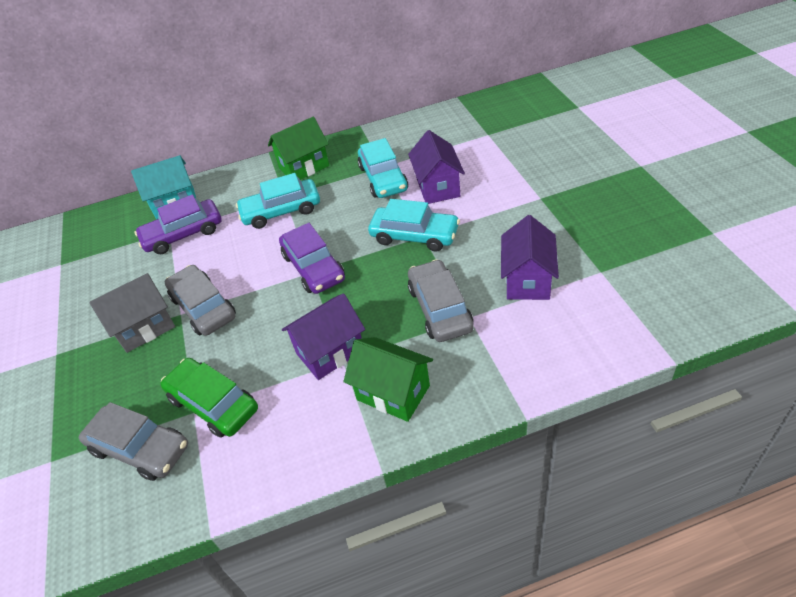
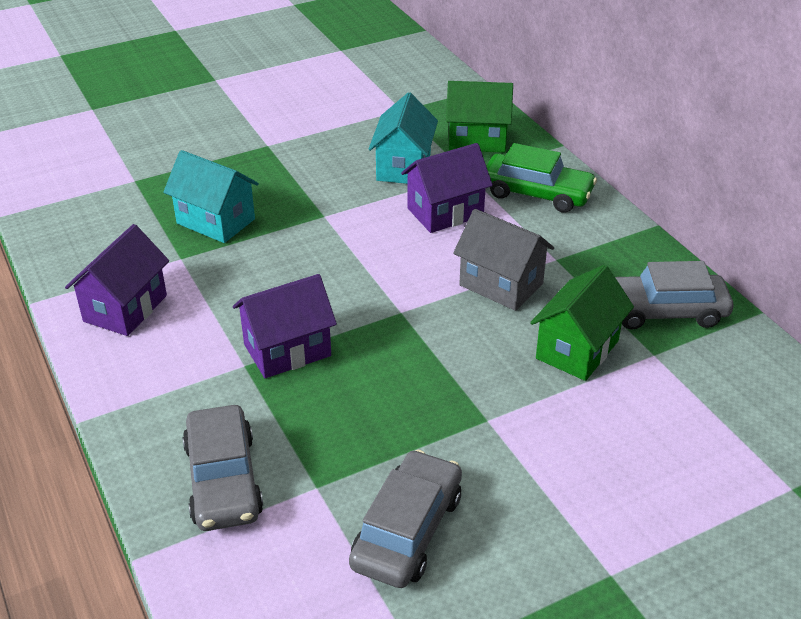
purple car: [135,195,222,254] [279,223,345,294] = 2 -> none = 0
turquoise car: [236,173,320,229] [358,138,408,198] [368,199,460,252] = 3 -> none = 0
turquoise house: [131,155,196,219] = 1 -> [163,150,259,243] [369,92,438,184] = 2

